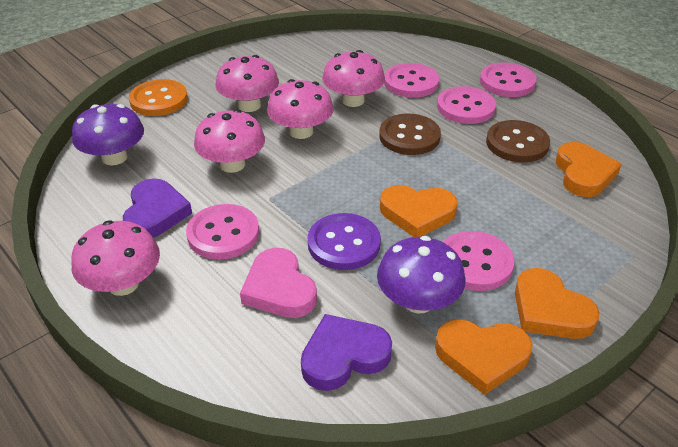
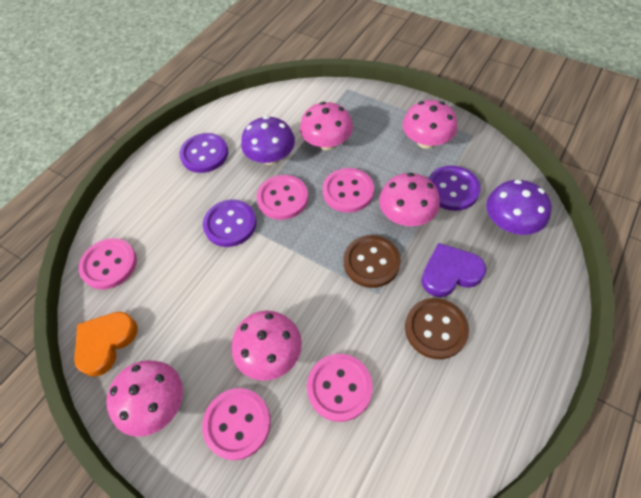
orange button: [129,79,188,116] = 1 -> none = 0
orange heart: [380,185,458,237] [435,319,533,395] [515,268,599,339] [556,142,622,197] = 4 -> [74,312,138,377] = 1
pink heart: [240,248,317,318] = 1 -> none = 0
purple button: [308,213,381,270] = 1 -> [179,133,228,173] [203,200,257,247] [428,166,481,211] = 3
purple heart: [123,178,192,238] [301,314,392,391] = 2 -> [421,243,486,297] = 1

